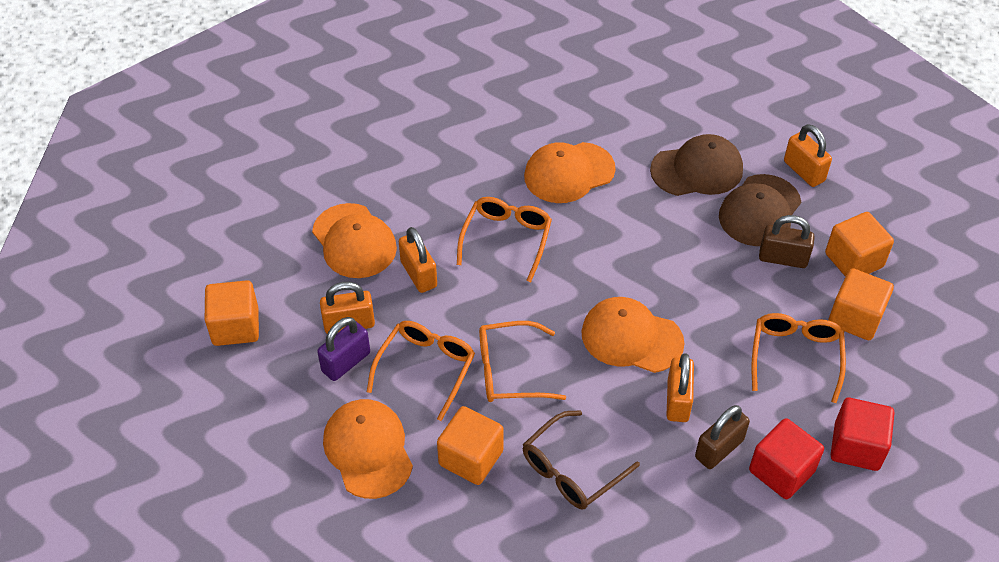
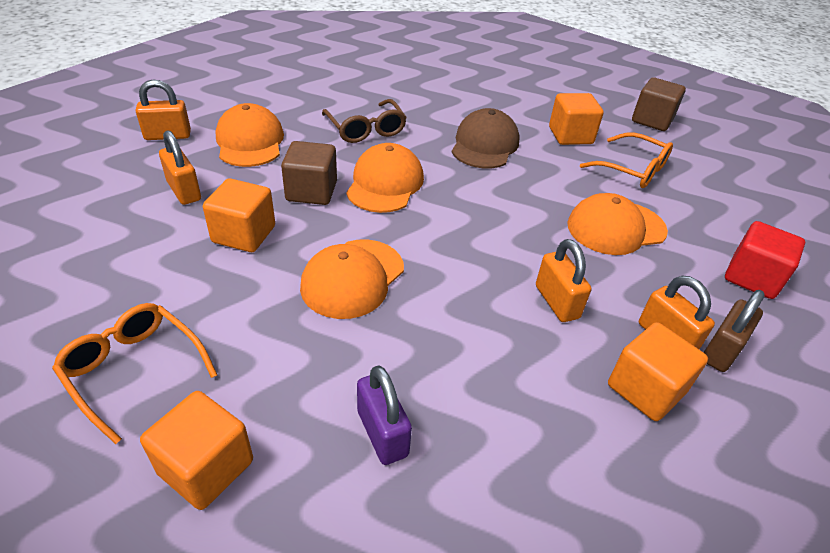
brown cap: [650,134,743,196] [719,174,801,246] = 2 -> [452,108,520,168] = 1
brown cube: none = 0 -> [281,141,337,205] [632,77,686,131] = 2
brown padlock: [695,405,750,469] [759,215,814,268] = 2 -> [703,290,765,372] = 1
orange glasses: [367,321,475,421] [457,197,552,282] [479,321,566,402] [751,313,846,403] = 4 -> [52,303,217,444] [580,132,673,188] = 2
red cube: [749,418,824,499] [831,398,895,471] = 2 -> [725,221,805,299] = 1

